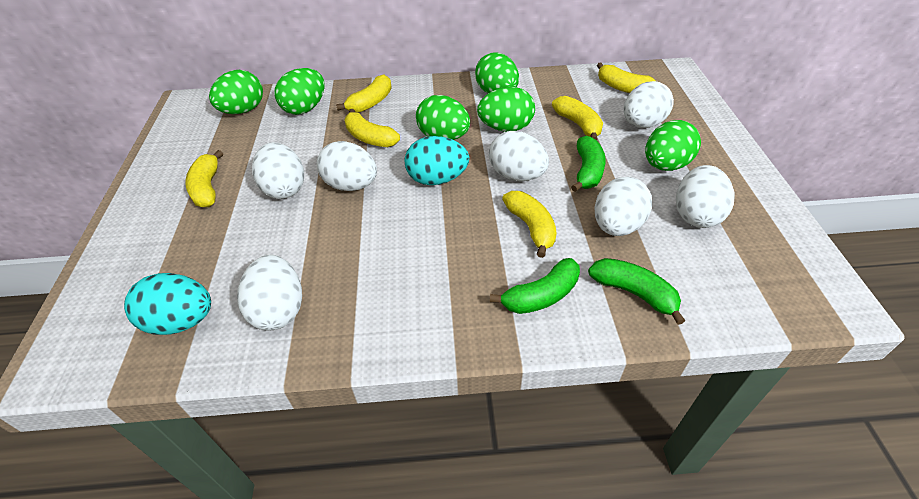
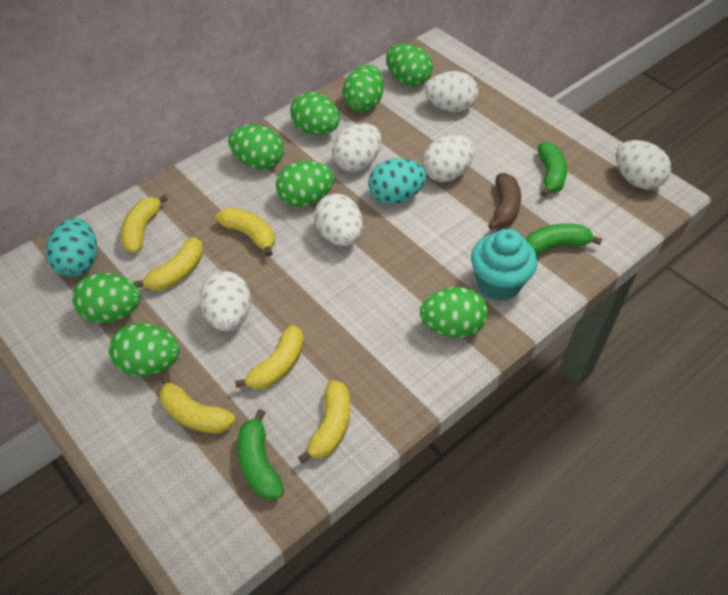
brown banana: none = 0 -> [488,173,521,230] = 1
green egg: [209,70,263,114] [275,68,324,115] [416,95,470,140] [475,52,519,93] [477,87,535,132] [645,120,701,171] = 6 -> [72,273,141,323] [109,323,180,376] [228,125,284,169] [276,161,334,207] [290,92,340,135] [343,65,384,112] [386,44,433,87] [420,287,488,338] = 8
turquoise cupcake: none = 0 -> [471,229,537,301] = 1
white egg: [237,255,302,330] [252,142,304,199] [317,141,377,191] [489,131,549,181] [594,177,652,236] [624,81,674,128] [676,165,734,228] = 7 -> [200,271,251,331] [314,194,363,246] [333,123,381,172] [422,135,475,182] [425,71,478,112] [616,140,671,189] = 6

